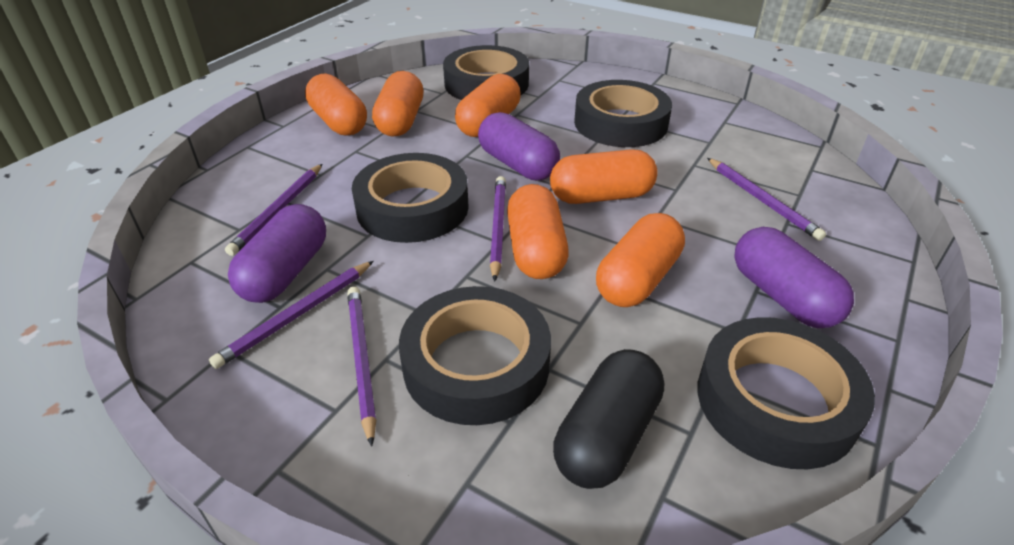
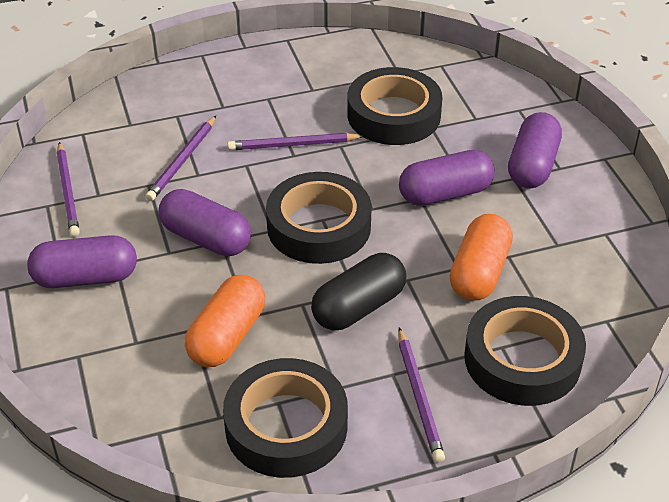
black tape: [352,153,469,243] [399,286,551,425] [443,45,529,100] [574,80,672,147] [697,317,875,469] = 5 -> [223,358,348,478] [266,172,372,264] [347,67,442,145] [464,296,586,406] = 4
orange capsule: [305,73,367,136] [372,71,424,137] [455,74,521,137] [507,184,569,279] [550,149,658,204] [596,213,685,307] = 6 -> [185,275,265,367] [450,214,513,301] = 2
purple capsule: [228,204,326,303] [478,112,560,180] [734,227,854,328] = 3 -> [27,235,137,288] [158,189,251,256] [399,150,494,206] [508,112,562,188] = 4
purple pencil: [209,261,374,369] [225,164,322,256] [347,287,376,447] [490,176,506,282] [707,158,826,241] = 5 -> [57,142,80,237] [145,116,216,201] [228,133,364,150] [398,327,445,462] = 4

